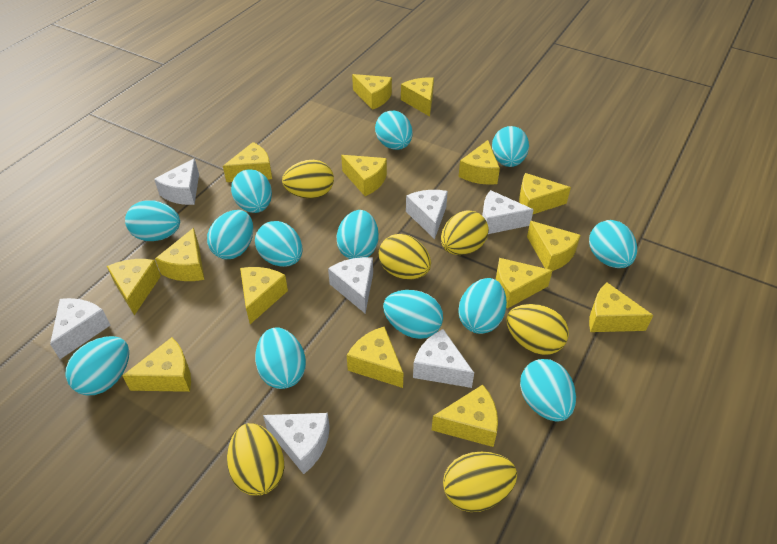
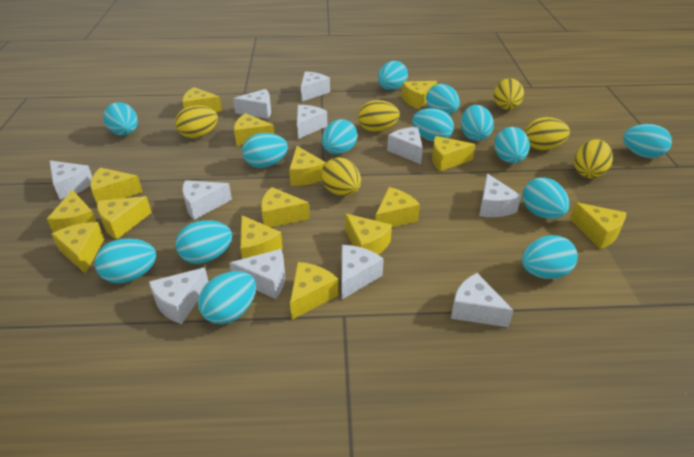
turquoise egg: [66,336,129,396] [125,200,180,241] [207,210,253,259] [231,169,272,213] [255,221,303,267] [255,327,306,389] [336,210,379,259] [375,111,412,150] [383,290,443,339] [458,278,507,334] [492,126,529,167] [520,359,576,422] [589,220,637,268] = 13 -> [95,239,156,283] [103,102,138,135] [175,220,232,264] [198,271,256,324] [242,133,288,168] [322,119,357,154] [378,61,408,90] [412,108,454,142] [426,84,460,115] [461,105,494,141] [494,127,530,163] [522,177,569,219] [522,235,578,279] [623,124,672,158] = 14
white cheese: [50,298,111,359] [154,158,199,205] [263,413,330,474] [328,257,373,314] [406,190,448,239] [413,329,474,388] [482,190,534,234] = 7 -> [49,160,92,200] [149,267,209,324] [182,180,232,220] [229,249,285,299] [233,89,271,119] [297,105,327,139] [301,71,330,101] [341,245,384,300] [387,127,423,164] [451,273,514,327] [479,173,521,217] = 11

